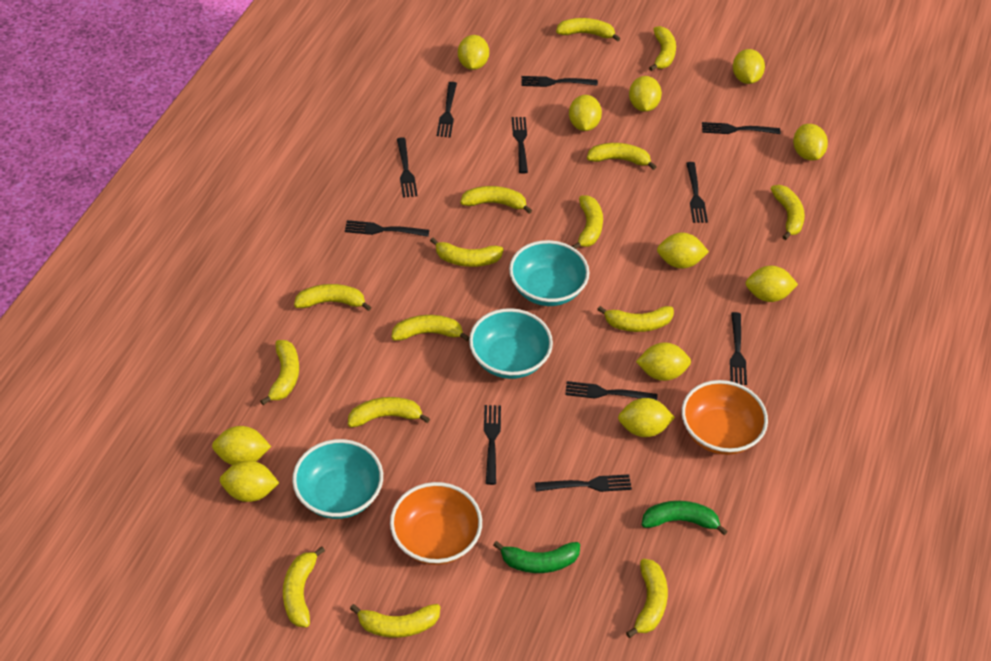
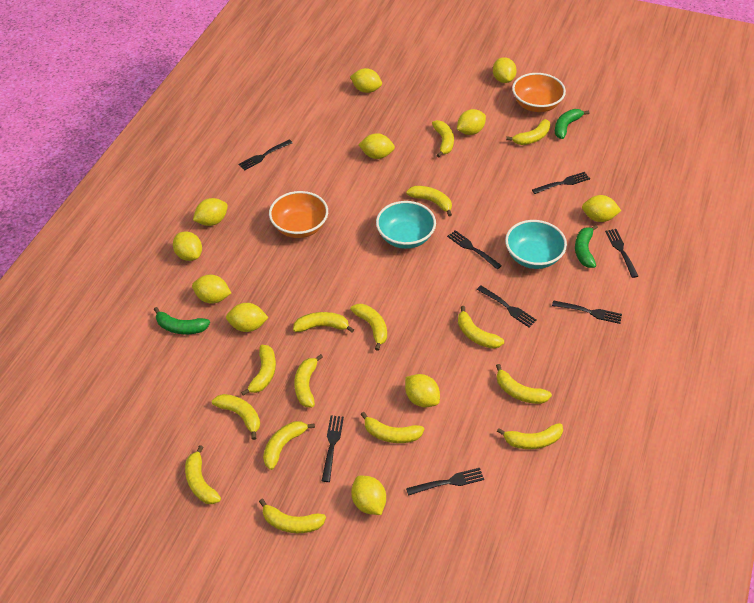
black fork: [345,220,429,237] [397,137,418,198] [437,82,457,138] [484,405,501,485] [512,117,528,174] [522,76,598,87] [535,474,632,492] [565,381,657,400] [686,162,708,223] [702,122,780,134] [730,312,747,385] = 11 -> [239,140,293,171] [322,416,344,482] [406,468,484,496] [447,230,502,269] [477,286,537,327] [532,172,590,194] [552,300,622,324] [605,229,638,278] = 8
green banana: [493,541,580,573] [642,501,728,535] = 2 -> [154,307,210,334] [555,109,589,139] [575,225,598,268] = 3
turquoise bowl: [292,439,383,519] [469,308,553,379] [509,240,589,306] = 3 -> [376,201,436,249] [505,220,567,269] = 2

